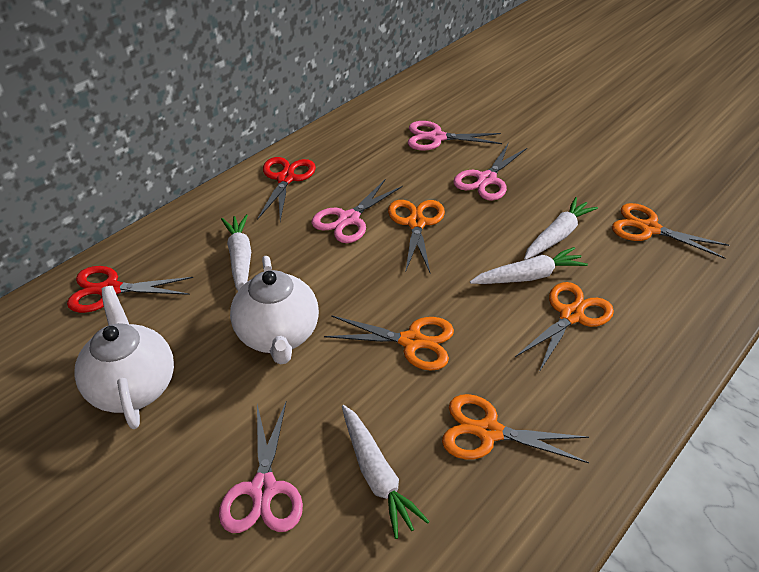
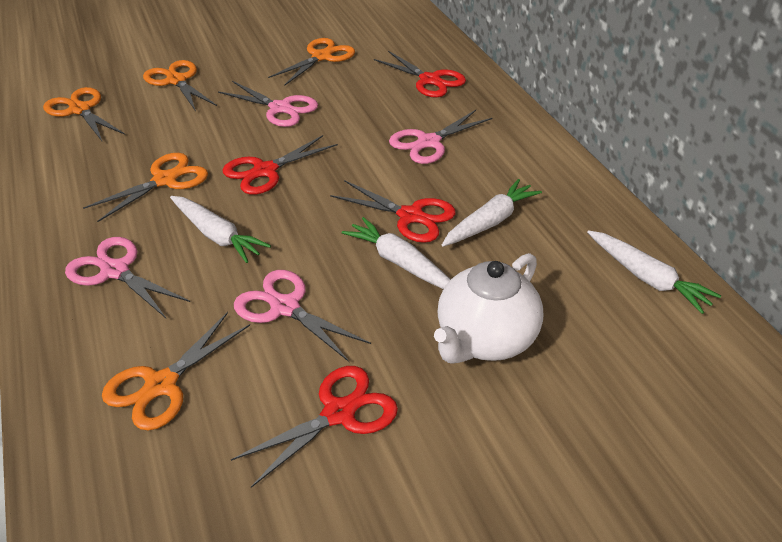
red scissors: [67,266,193,313] [257,157,316,221] = 2 -> [223,135,338,195] [231,366,398,488] [330,180,455,243] [374,51,466,97] = 4
white teapot: [74,286,174,429] [230,256,319,364] = 2 -> [434,253,543,364] = 1

